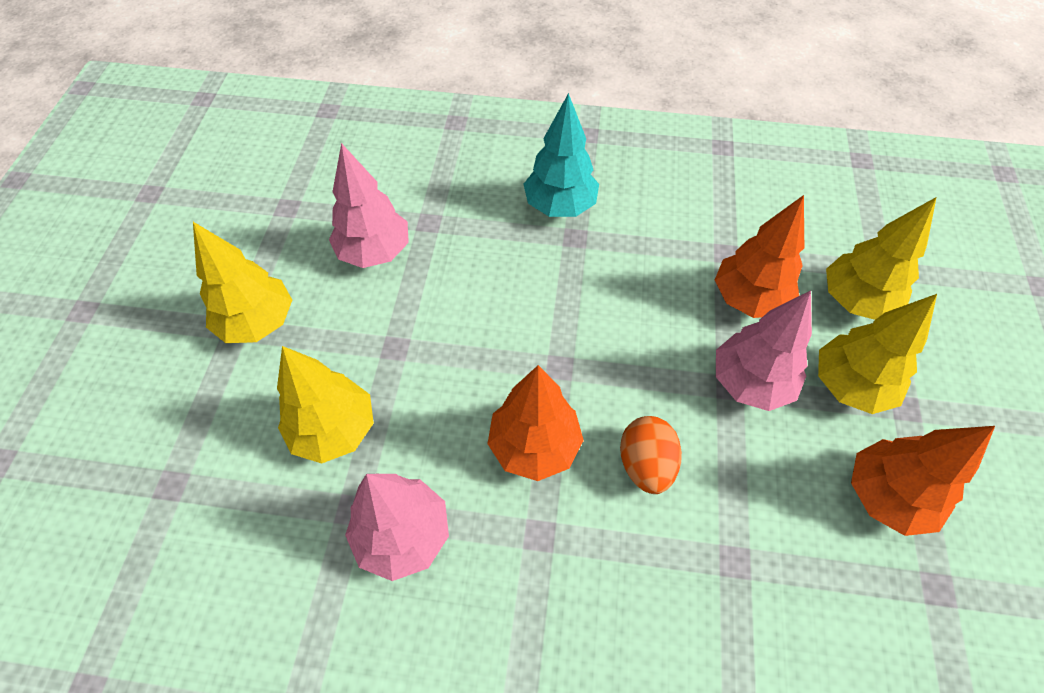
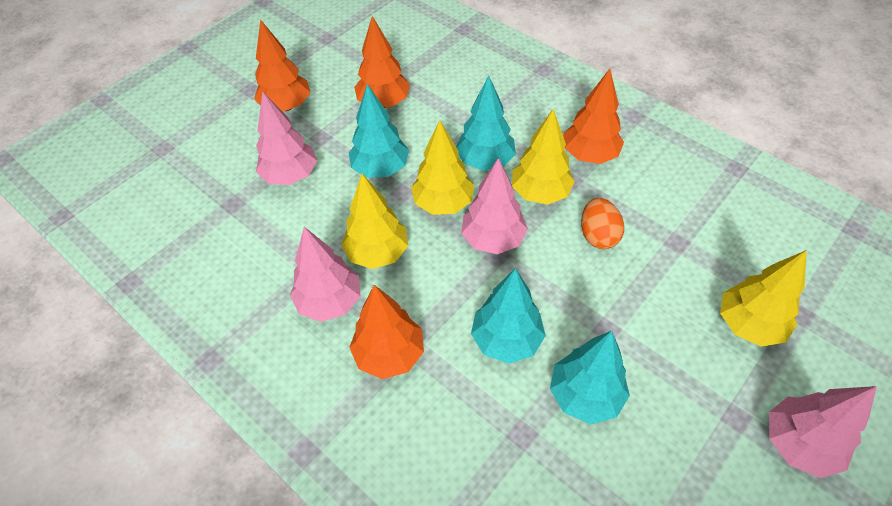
orange tree: [487,365,584,481] [715,195,804,318] [851,426,995,536] = 3 -> [254,19,311,112] [349,285,424,379] [354,16,410,108] [563,69,624,164] = 4
pink tree: [329,143,409,268] [345,474,449,581] [716,291,812,411] = 3 -> [256,91,317,185] [290,227,360,322] [461,158,528,254] [769,386,877,478] = 4
turquoise tree: [523,93,599,217] = 1 -> [349,84,409,178] [456,76,516,171] [471,268,546,364] [550,331,630,424] = 4

